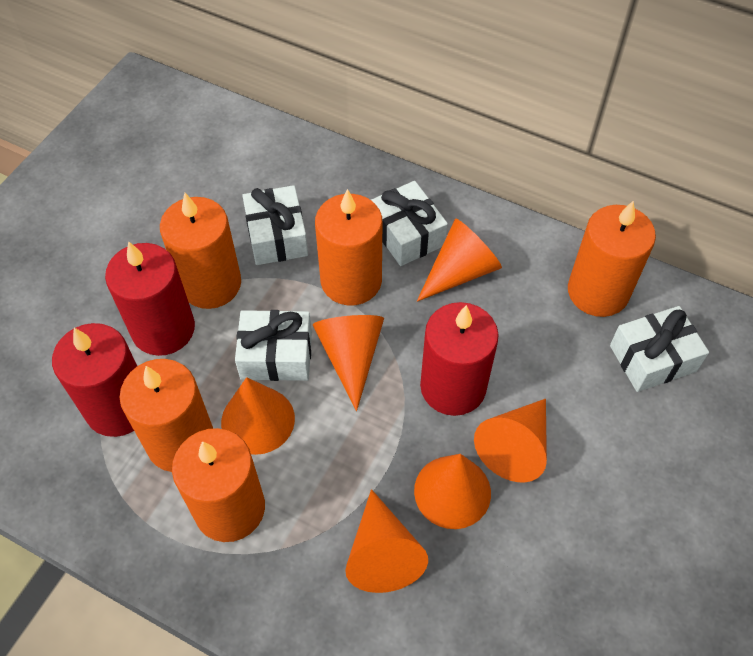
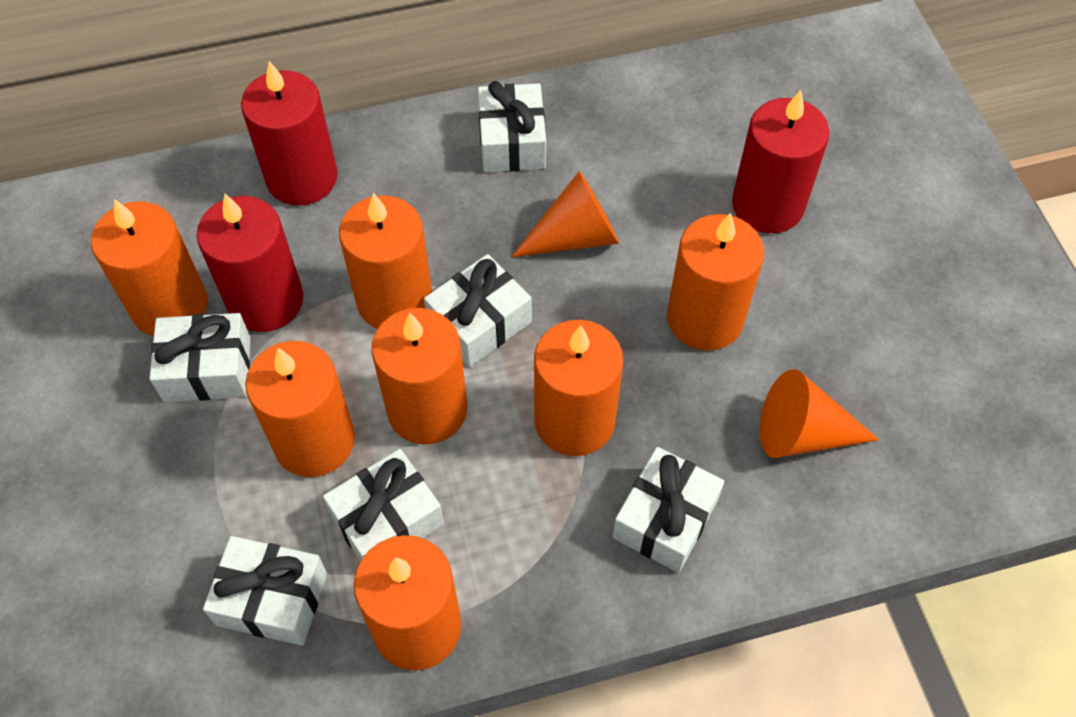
orange candle: [119,359,213,472] [160,193,241,309] [172,428,265,542] [315,189,382,305] [568,200,656,317] = 5 -> [91,199,208,336] [245,341,355,477] [339,193,432,329] [354,535,461,671] [372,308,467,444] [534,320,623,456] [667,213,764,351] = 7
orange cone: [221,377,295,455] [313,315,384,411] [345,489,428,593] [414,454,491,529] [417,219,502,302] [474,399,547,482] = 6 -> [511,171,619,257] [760,369,879,458] = 2
white gift: [235,310,312,381] [242,185,308,265] [371,181,448,266] [610,306,709,392] = 4 -> [149,313,251,402] [203,536,327,646] [323,449,444,561] [424,254,532,367] [478,81,546,172] [613,447,724,573] = 6

